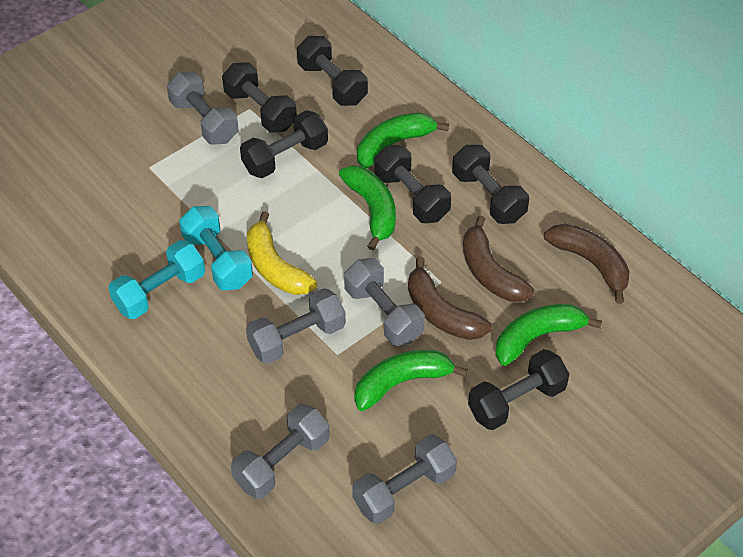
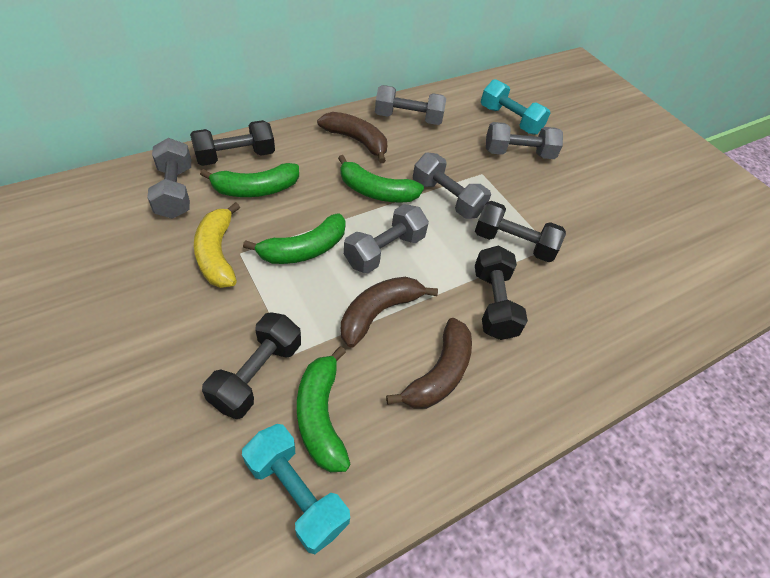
black dumbbell: [222,62,297,133] [240,110,328,178] [297,36,368,106] [374,145,451,223] [452,145,529,224] [468,349,569,430] = 6 -> [190,120,275,166] [202,312,301,419] [475,201,566,262] [475,245,528,340] = 4

